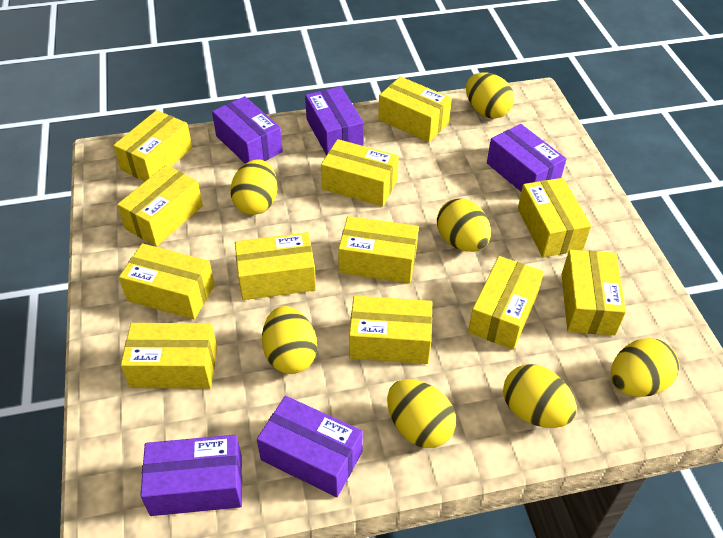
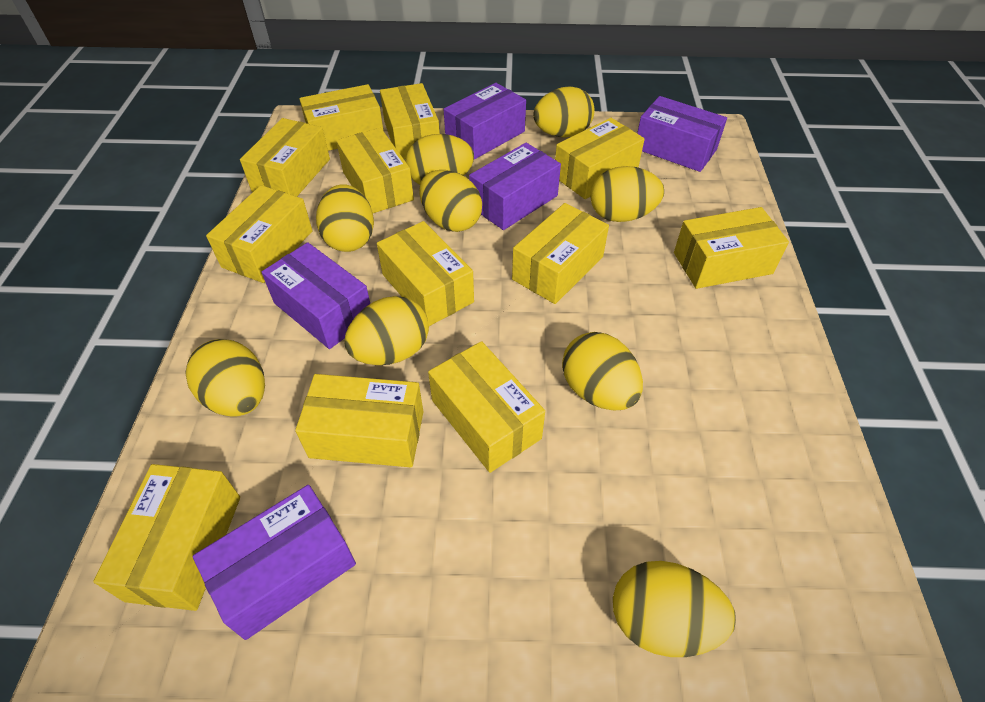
yellow egg: [230,159,278,215] [262,306,317,374] [387,379,456,448] [437,198,491,252] [466,73,514,119] [503,364,576,428] [611,338,679,397] = 7 -> [185,339,265,417] [316,184,374,252] [344,296,429,365] [406,134,474,185] [419,170,482,232] [533,86,595,138] [562,332,643,410] [590,166,664,222] [613,561,736,657] = 9

